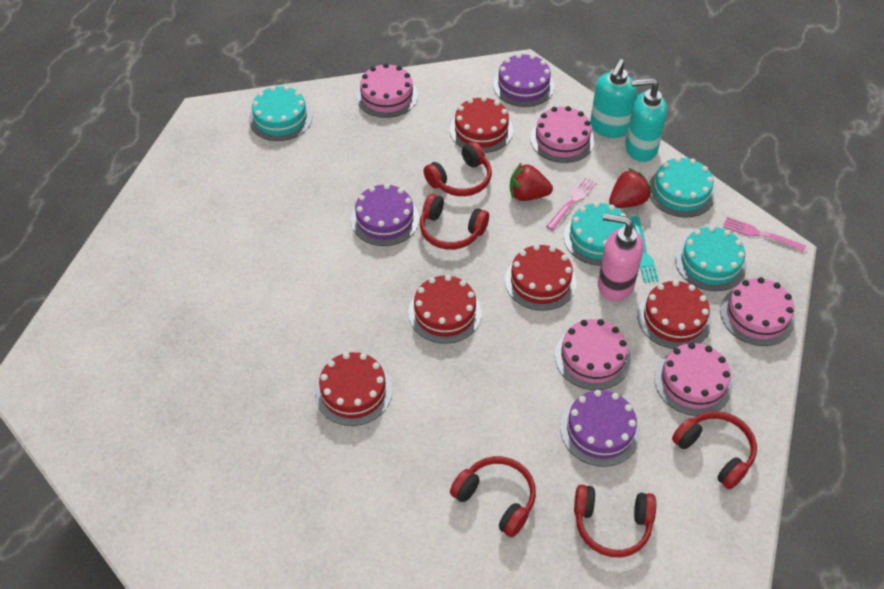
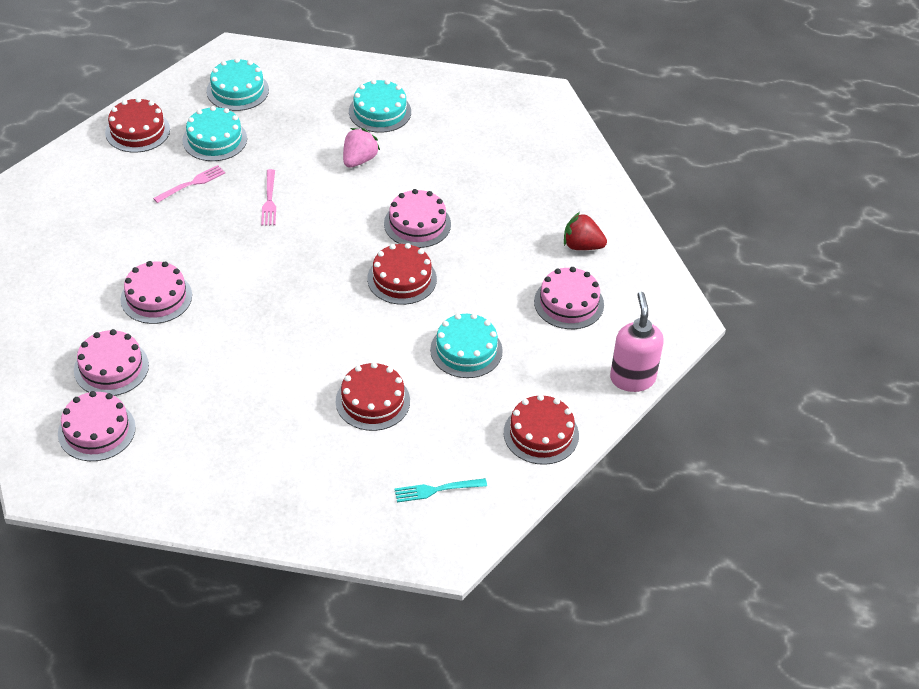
pink strawberry: none = 0 -> [343,128,380,168] = 1
purple cake: [351,184,419,246] [493,53,554,107] [560,390,640,467] = 3 -> none = 0
red cake: [315,352,392,426] [408,275,482,344] [450,97,513,153] [505,244,577,311] [637,280,712,349] = 5 -> [105,97,170,153] [336,362,410,431] [367,243,437,305] [504,395,579,465] = 4
red headphones: [420,193,489,250] [423,141,492,196] [450,456,536,537] [574,485,656,557] [672,411,757,489] = 5 -> none = 0
red strawberry: [510,162,553,201] [609,168,651,208] = 2 -> [564,212,607,250] = 1
turquoise soap dispenser: [590,59,637,138] [625,78,667,162] = 2 -> none = 0

